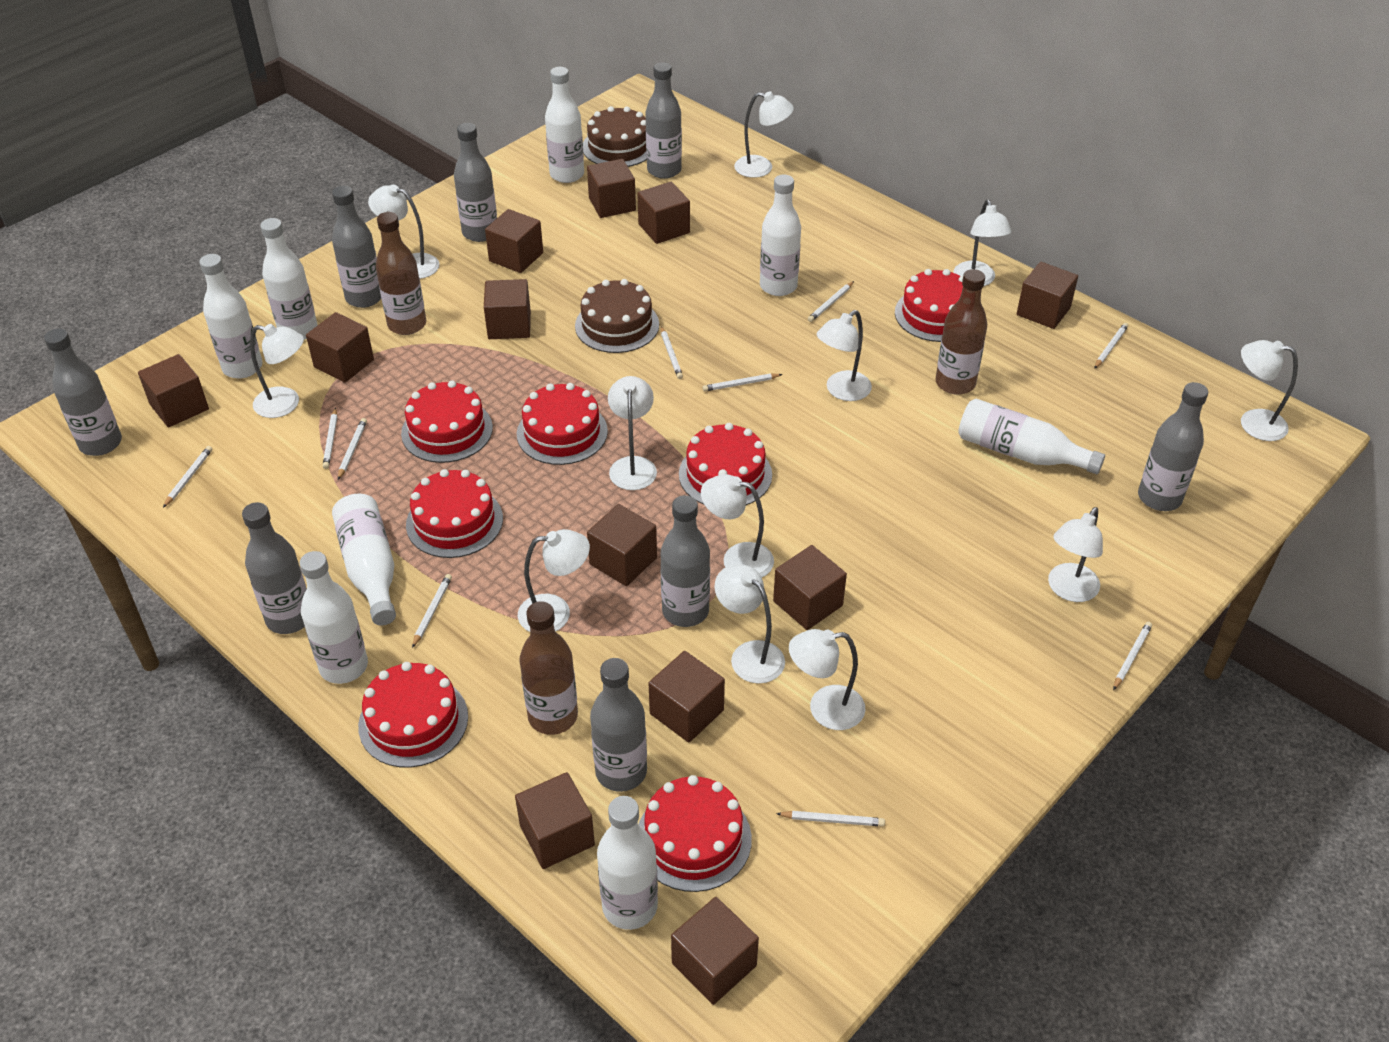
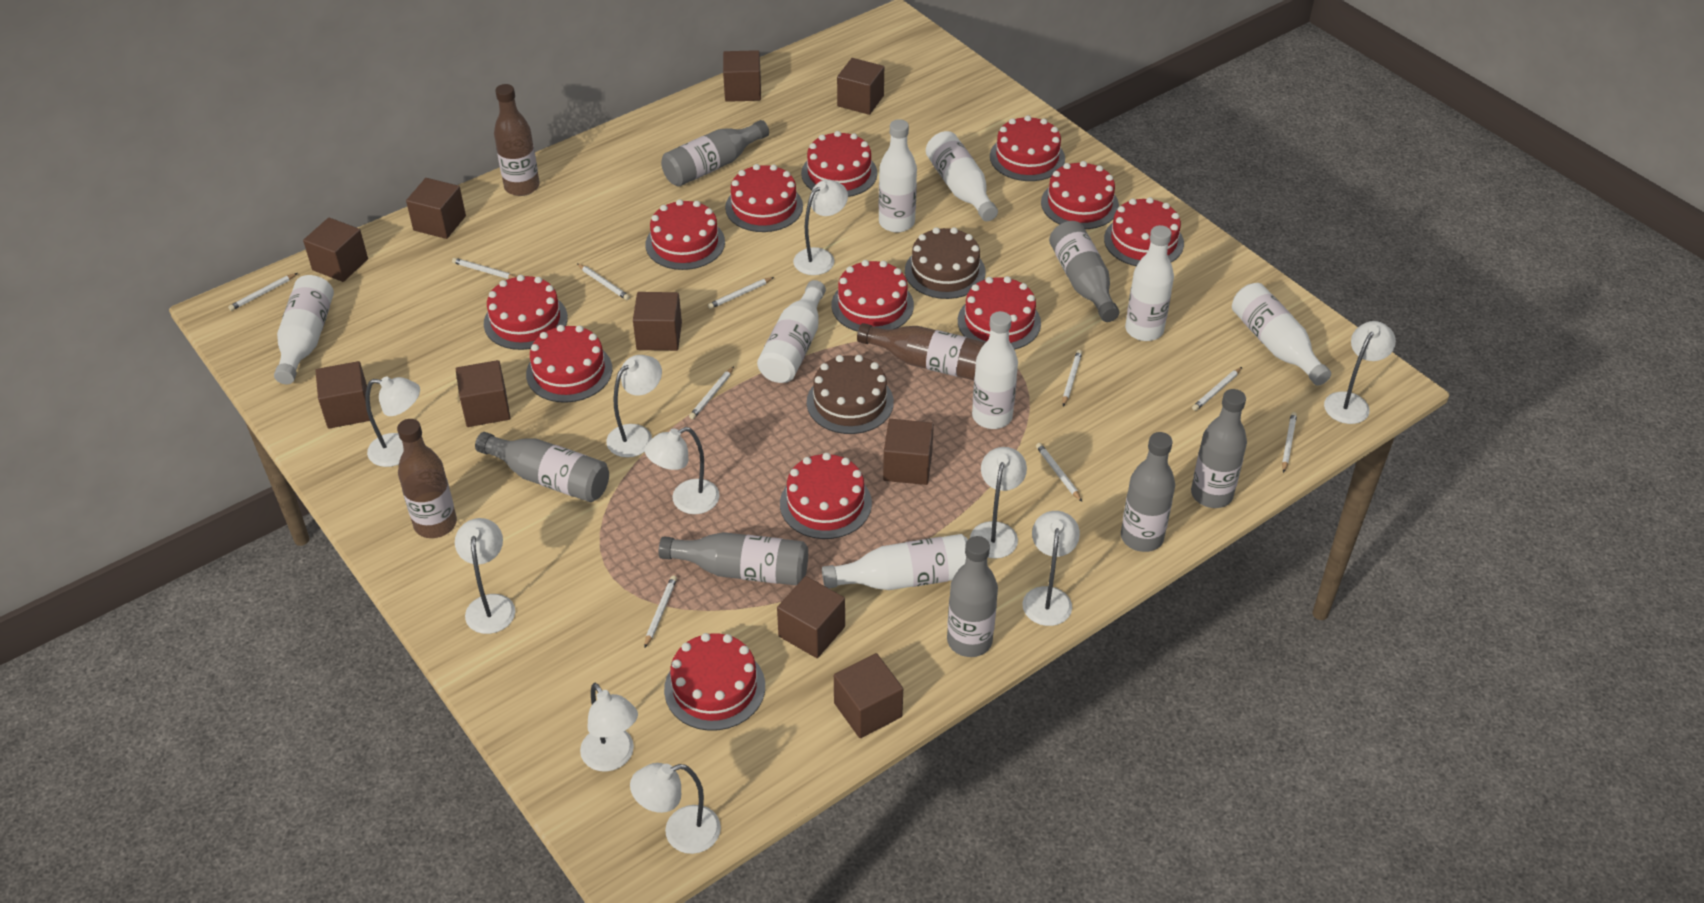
brown cube: [138,354,209,428] [306,312,374,383] [484,279,531,339] [485,209,543,273] [515,772,595,869] [587,159,636,218] [587,504,657,586] [637,182,690,244] [649,651,725,743] [671,897,759,1005] [773,545,847,630] [1017,262,1078,329] = 12 -> [303,218,368,282] [316,361,371,429] [406,178,466,239] [456,360,510,427] [633,292,682,351] [723,50,761,102] [777,576,845,658] [834,653,903,738] [837,58,884,115] [883,419,934,485] = 10
grey bottle: [44,328,122,456] [242,502,307,634] [332,186,381,308] [454,123,497,242] [590,658,647,792] [645,62,682,179] [661,495,710,627] [1138,382,1208,511] = 8 -> [475,432,609,502] [659,532,808,586] [661,120,769,187] [947,536,998,657] [1049,221,1119,322] [1121,432,1175,552] [1191,389,1247,508] = 7
red cake: [358,662,468,768] [401,380,493,463] [406,469,503,558] [517,383,608,465] [638,775,752,892] [679,423,772,505] [895,269,963,342] = 7 -> [484,275,568,350] [526,325,612,403] [645,199,725,270] [664,633,765,731] [725,164,803,232] [780,453,872,539] [801,131,877,197] [832,260,914,332] [958,276,1041,350] [990,115,1065,181] [1041,161,1119,229] [1104,197,1184,266] = 12
white lamp: [250,324,304,418] [368,184,440,279] [518,529,590,632] [608,376,657,490] [701,474,774,577] [715,564,785,683] [734,91,794,178] [789,629,865,730] [817,310,872,401] [953,200,1012,286] [1048,507,1103,602] [1241,340,1298,441] = 12 -> [365,376,420,467] [455,518,515,634] [580,683,638,772] [606,355,662,458] [630,763,721,854] [644,427,719,514] [793,180,848,275] [970,447,1027,559] [1022,511,1080,626] [1324,321,1396,424] = 10

